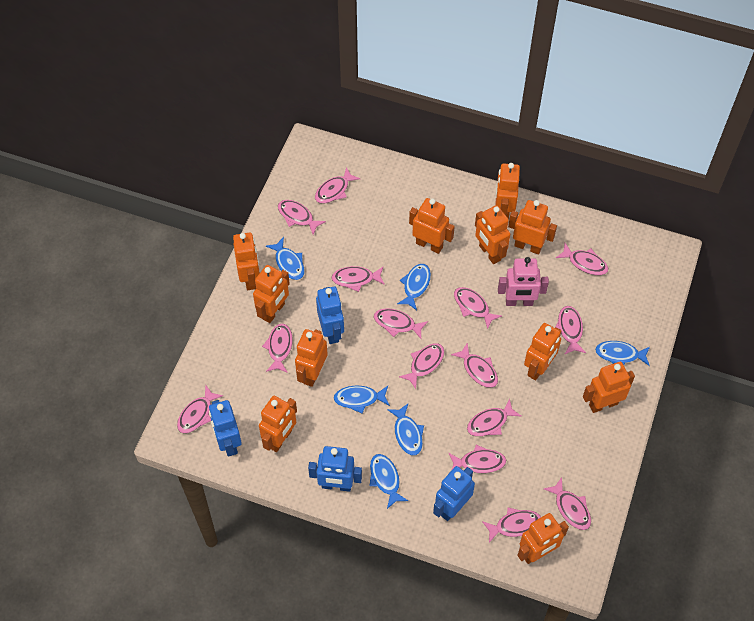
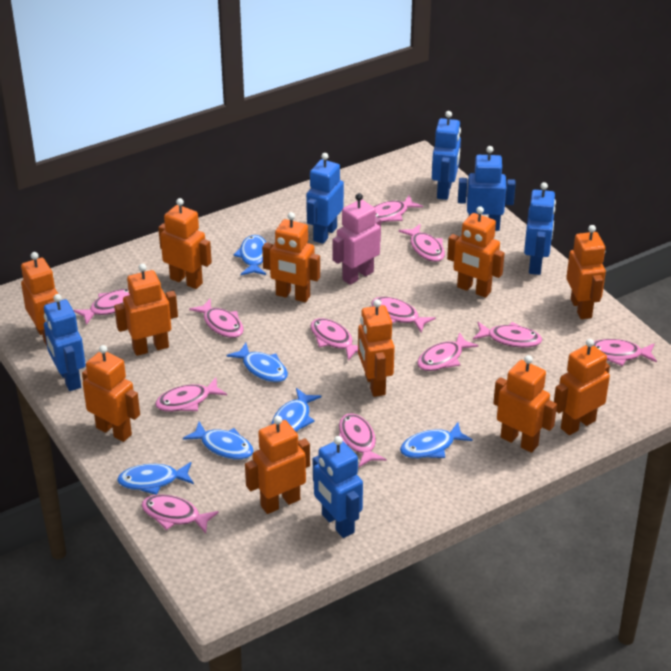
blue robot: [209,400,242,457] [308,446,362,492] [316,287,344,344] [433,466,475,521] = 4 -> [44,294,86,391] [306,153,344,244] [313,436,363,538] [432,111,461,200] [458,146,516,231] [524,182,556,275] = 6
pink fish: [177,385,223,433] [262,323,293,373] [278,200,326,235] [315,167,360,203] [332,266,385,292] [374,308,428,339] [399,343,444,389] [449,445,506,473] [451,343,498,388] [454,287,502,330] [467,398,522,436] [482,507,541,543] [544,477,591,530] [556,243,608,275] [556,306,586,355] = 15 -> [73,289,130,325] [141,494,219,533] [155,378,227,412] [189,298,244,338] [310,318,358,361] [339,414,387,467] [371,297,436,333] [373,195,423,223] [399,224,445,262] [417,332,479,371] [473,322,542,348] [594,339,657,366] = 12

